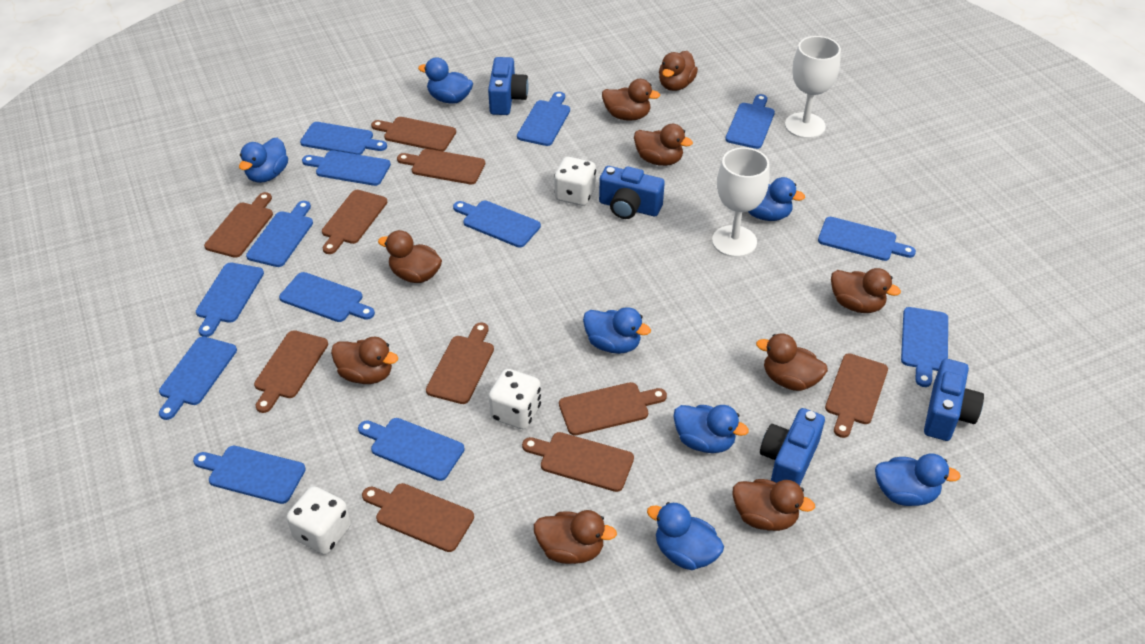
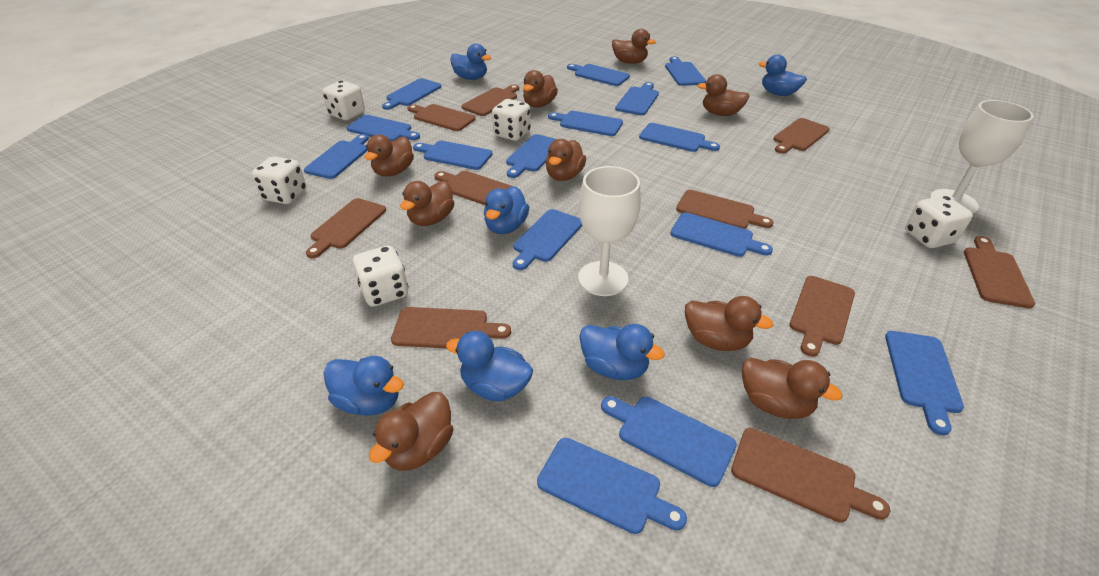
blue camera: [488,57,529,115] [599,166,665,219] [760,408,825,486] [924,358,984,441] = 4 -> none = 0
blue cutting board: [159,337,237,420] [193,446,306,504] [196,263,264,337] [246,201,313,267] [279,272,375,322] [300,122,387,155] [302,150,391,186] [358,418,465,481] [453,201,541,248] [517,92,570,146] [725,94,775,149] [818,217,916,261] [901,307,948,387] = 13 -> [304,134,369,179] [347,115,420,142] [382,78,441,110] [413,141,493,170] [506,134,556,178] [513,209,582,270] [537,438,687,534] [548,111,623,136] [567,64,630,86] [601,396,737,487] [615,82,659,116] [639,123,720,152] [665,56,706,86] [670,212,773,257] [885,331,964,435] = 15
blue duck: [239,137,288,183] [418,57,473,104] [583,307,651,354] [647,502,724,570] [673,405,749,453] [748,177,805,221] [875,453,961,506] = 7 -> [323,356,404,416] [446,331,533,401] [450,44,491,80] [484,186,529,234] [579,324,665,380] [759,55,807,96] = 6
white dice: [287,486,351,555] [489,369,541,429] [554,157,596,206] = 3 -> [252,156,306,204] [322,81,365,120] [353,246,409,307] [492,99,531,141] [905,195,973,248] = 5

